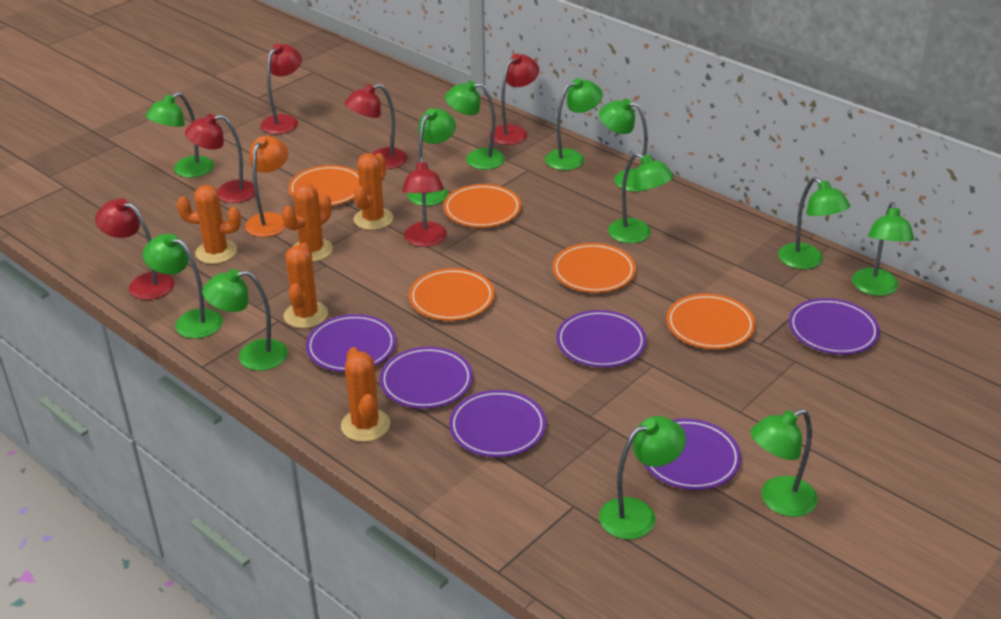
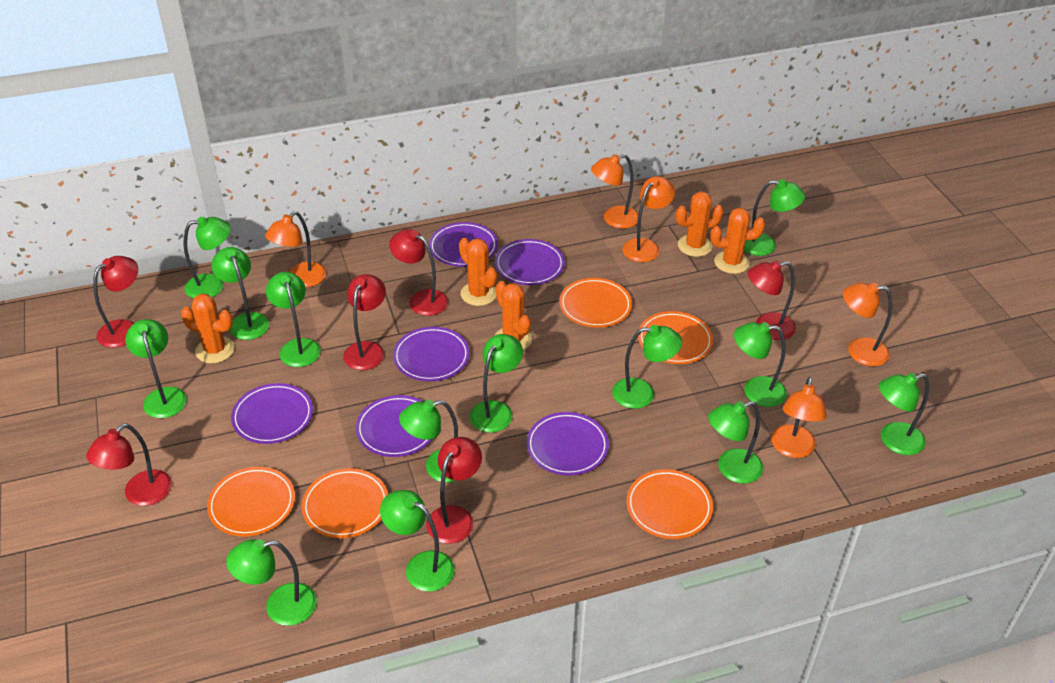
green lamp: [143,234,223,339] [146,92,214,178] [202,269,288,371] [407,108,456,206] [445,81,505,170] [545,78,603,170] [599,99,648,192] [599,416,686,539] [608,152,674,243] [750,409,818,517] [778,177,850,269] [852,202,914,296] = 12 -> [125,319,187,418] [183,217,231,299] [211,247,269,340] [226,539,317,626] [266,272,321,367] [380,490,455,592] [399,400,458,483] [469,334,523,433] [612,325,682,409] [708,401,763,483] [734,322,787,407] [744,179,805,256] [879,373,929,455] = 13
orange lamp: [245,136,288,237] = 1 -> [265,211,326,287] [591,154,639,229] [622,176,675,262] [771,377,827,458] [843,282,892,366] = 5

